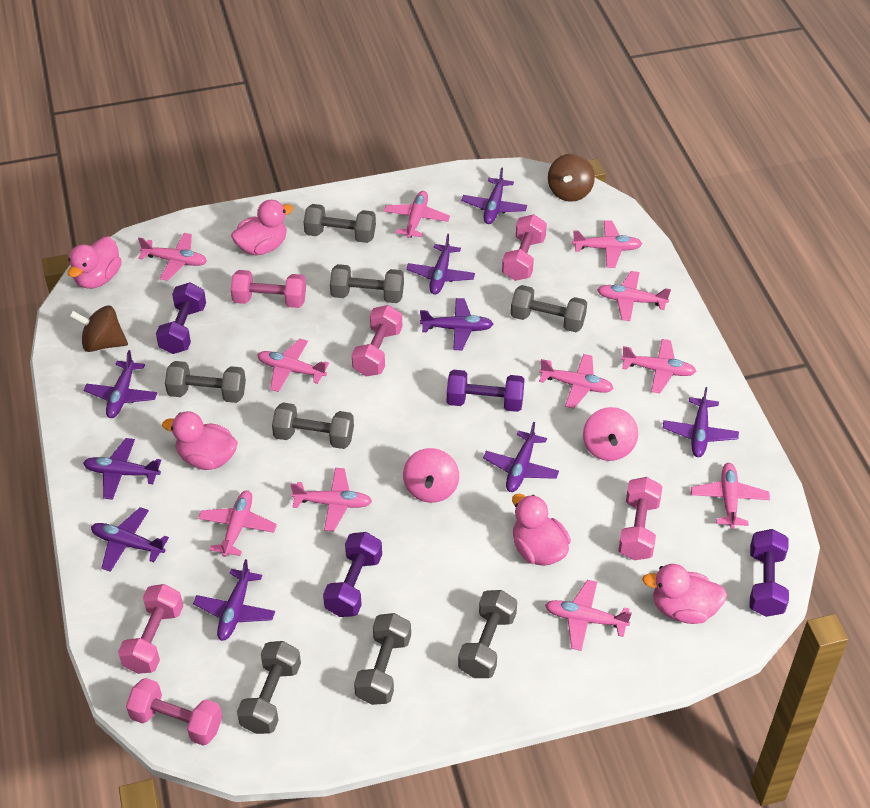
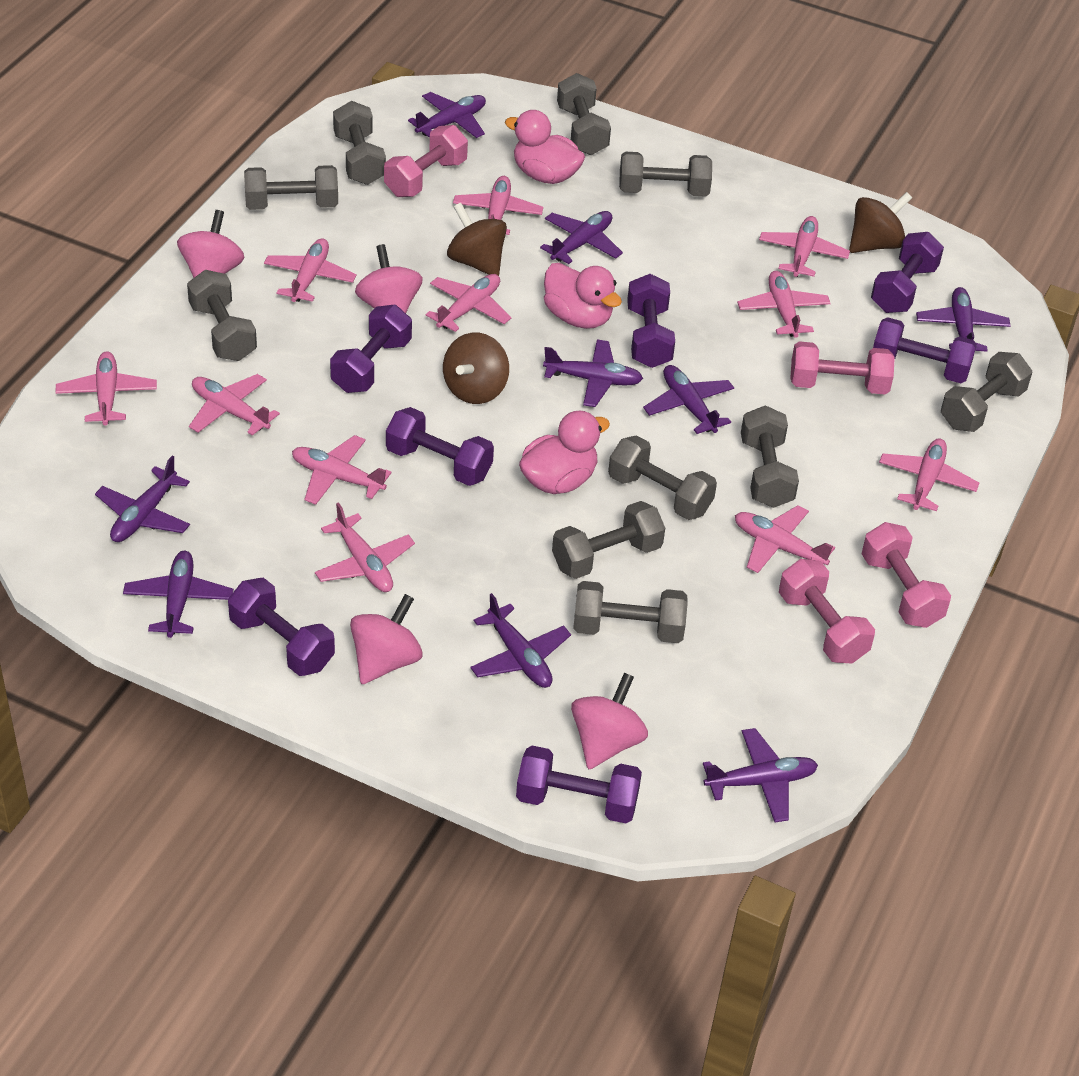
brown spinning top: [69,305,128,352] [548,154,595,202] = 2 -> [443,333,509,404] [447,203,507,276] [849,192,912,253] = 3
grey dumbbell: [165,361,246,403] [237,641,301,734] [272,403,354,449] [304,204,376,243] [330,264,404,303] [354,613,411,705] [458,590,517,678] [511,285,587,332] = 8 -> [187,270,257,361] [244,165,338,210] [333,101,386,185] [552,501,665,579] [557,73,611,155] [573,581,688,643] [608,435,717,520] [619,152,712,197] [741,405,799,508] [941,352,1032,432] = 10
pink duck: [68,236,122,289] [162,411,238,470] [231,200,293,255] [512,493,571,566] [642,564,727,624] = 5 -> [505,110,585,184] [519,411,610,494] [544,263,622,329] = 3
pink dumbbell: [118,584,183,674] [126,678,222,746] [231,270,306,308] [352,305,402,377] [502,214,547,281] [618,477,663,561] = 6 -> [384,125,468,197] [779,559,875,663] [790,341,895,395] [862,522,951,628] = 4
pink spinning top: [403,448,459,503] [583,407,638,461] = 2 -> [177,210,244,278] [350,594,423,684] [355,244,423,313] [571,673,648,769] = 4
purple dumbbell: [156,282,206,354] [323,532,382,617] [447,370,525,412] [750,529,789,617] = 4 -> [228,578,335,676] [330,305,412,393] [386,407,494,486] [516,746,642,823] [627,274,675,368] [871,232,944,313] [873,317,977,383] = 7

